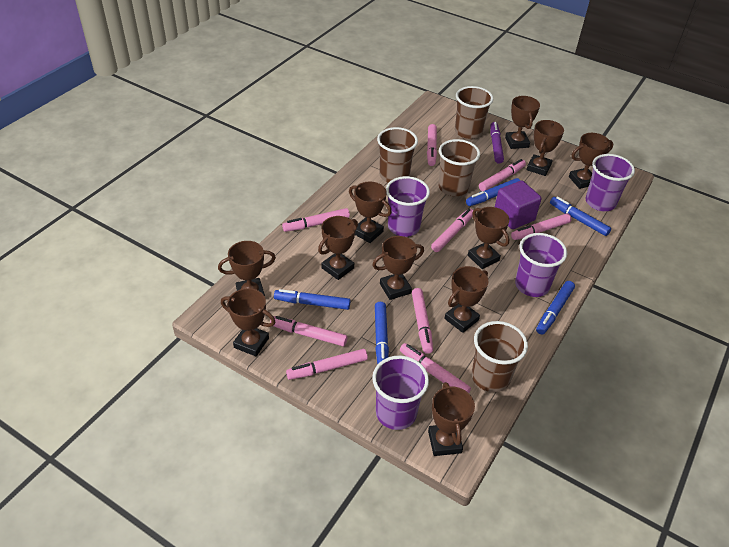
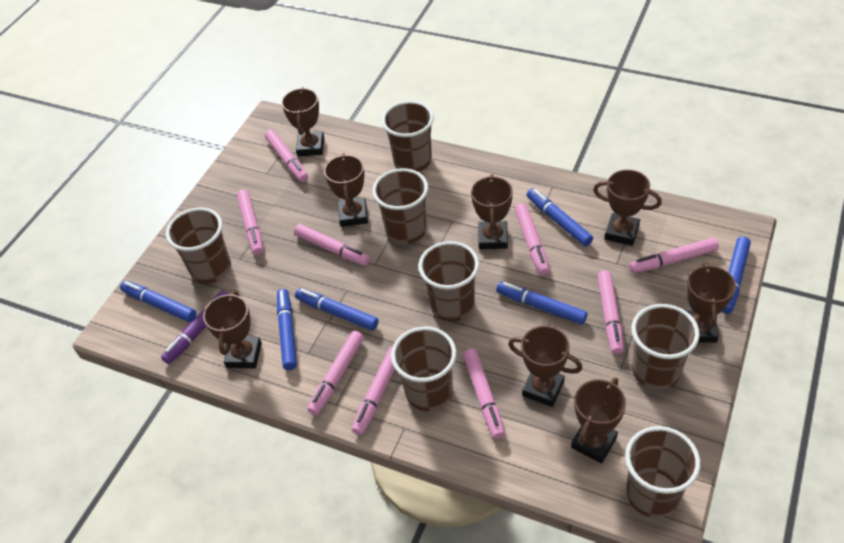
blue marker: [274,289,350,310] [375,302,389,365] [466,178,520,206] [536,281,575,335] [550,197,611,236] = 5 -> [120,281,197,322] [277,289,297,370] [295,288,379,331] [496,282,588,325] [527,188,593,246] [722,236,751,314] = 6
brown cup: [377,127,418,183] [438,139,480,196] [455,86,493,139] [472,321,528,392] = 4 -> [166,208,231,284] [372,168,428,244] [382,101,434,172] [391,327,456,411] [418,241,479,322] [625,426,701,518] [632,304,700,390] = 7
brown trophy: [218,241,276,296] [221,288,275,356] [318,216,358,280] [349,182,392,243] [372,236,424,300] [428,382,475,456] [444,266,489,333] [468,207,509,269] [505,96,540,149] [527,120,564,176] [569,133,614,189] = 11 -> [203,291,262,368] [281,87,324,156] [324,153,368,227] [471,174,513,249] [508,326,583,407] [571,378,626,463] [593,170,662,246] [686,262,736,343] = 8
purple cube: [495,181,542,229] = 1 -> none = 0
purple cup: [372,356,429,430] [386,176,430,237] [515,233,567,297] [585,154,635,211] = 4 -> none = 0

